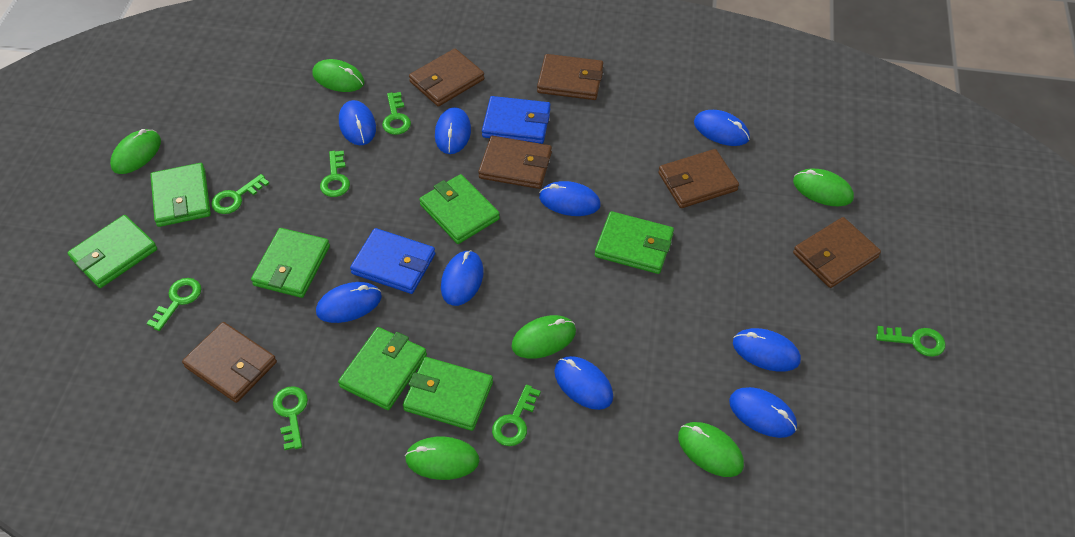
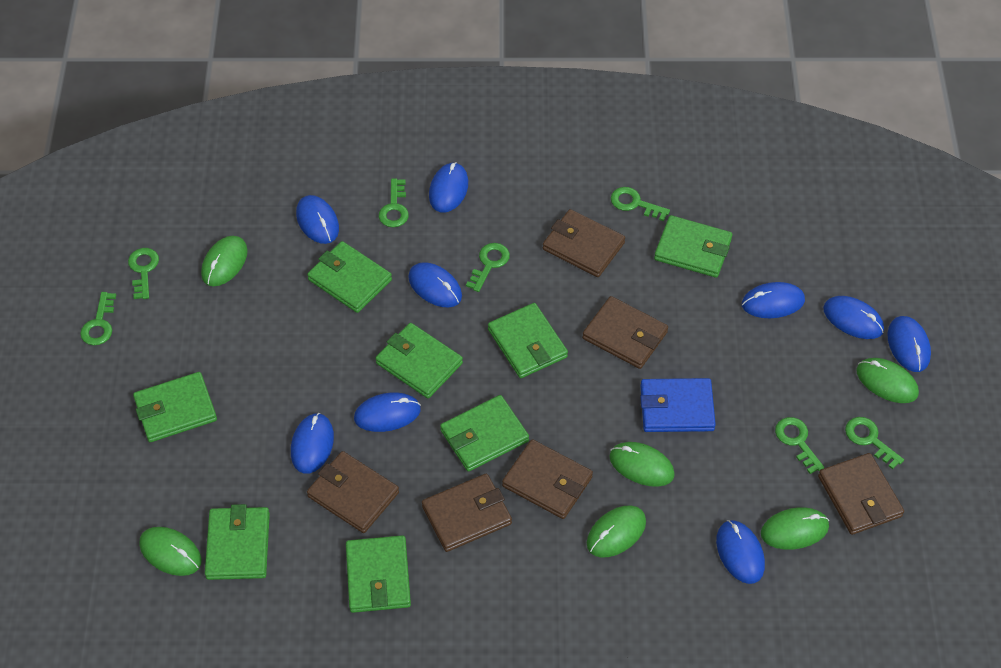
blue wallet: [350,228,435,294] [482,96,550,144] = 2 -> [640,378,716,432] = 1
green wallet: [67,215,157,288] [150,163,211,227] [251,228,330,298] [338,327,427,410] [403,357,493,431] [419,174,500,244] [595,211,674,274] = 7 -> [133,372,217,442] [205,504,270,580] [307,241,392,313] [346,535,411,613] [375,323,463,398] [440,395,529,472] [488,303,568,378] [654,215,732,278] = 8

